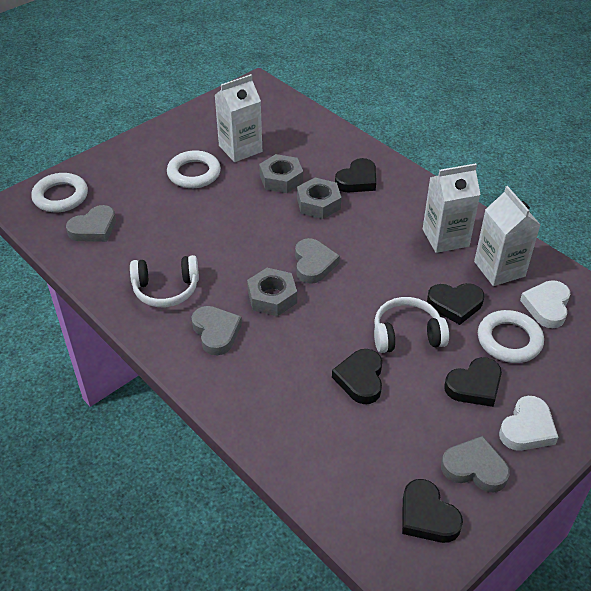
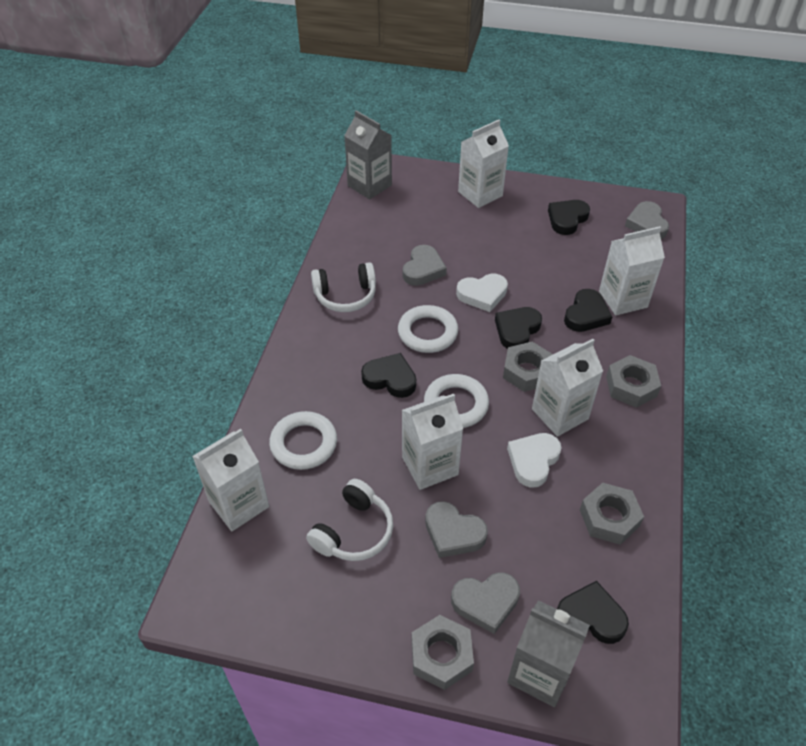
grey carton: none = 0 -> [344,110,392,199] [507,600,590,707] = 2
grey nut: [247,268,297,316] [259,154,303,193] [297,178,341,219] = 3 -> [412,615,474,690] [503,342,553,392] [580,483,644,545] [606,355,661,408] = 4
white carton: [215,74,262,162] [423,163,481,253] [474,186,541,286] = 3 -> [192,429,269,531] [402,394,463,490] [458,120,509,208] [532,339,603,437] [599,226,665,316] = 5

